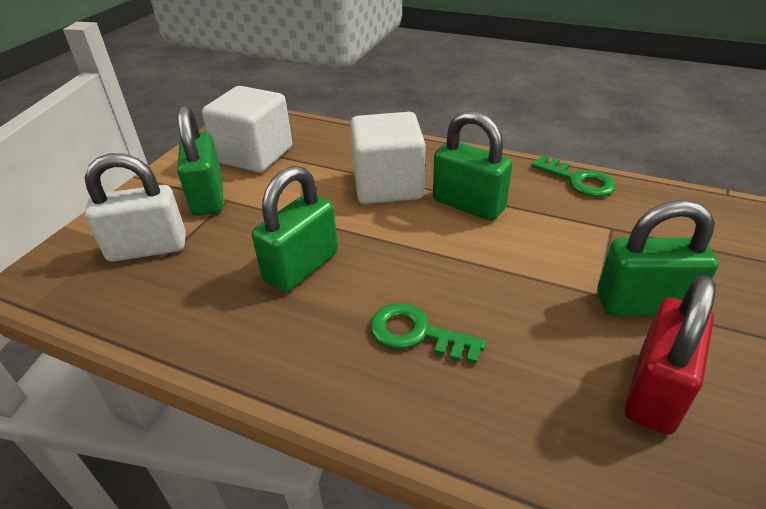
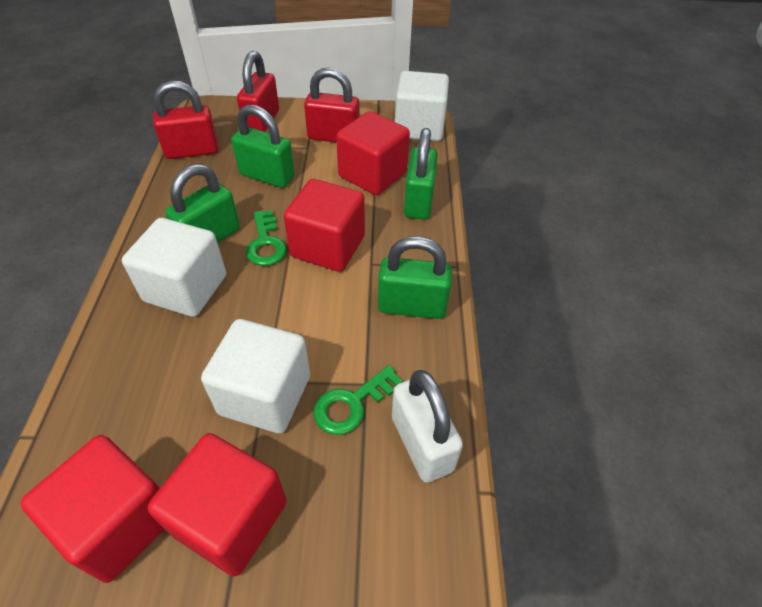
red cube: none = 0 -> [20,435,164,583] [148,433,287,576] [284,179,365,272] [336,111,410,195] = 4
red padlock: [625,275,716,435] = 1 -> [153,80,218,159] [237,51,279,132] [304,67,360,143] = 3
white cube: [202,86,292,173] [350,112,426,204] = 2 -> [122,218,226,317] [201,319,310,434] [395,71,449,141] = 3

